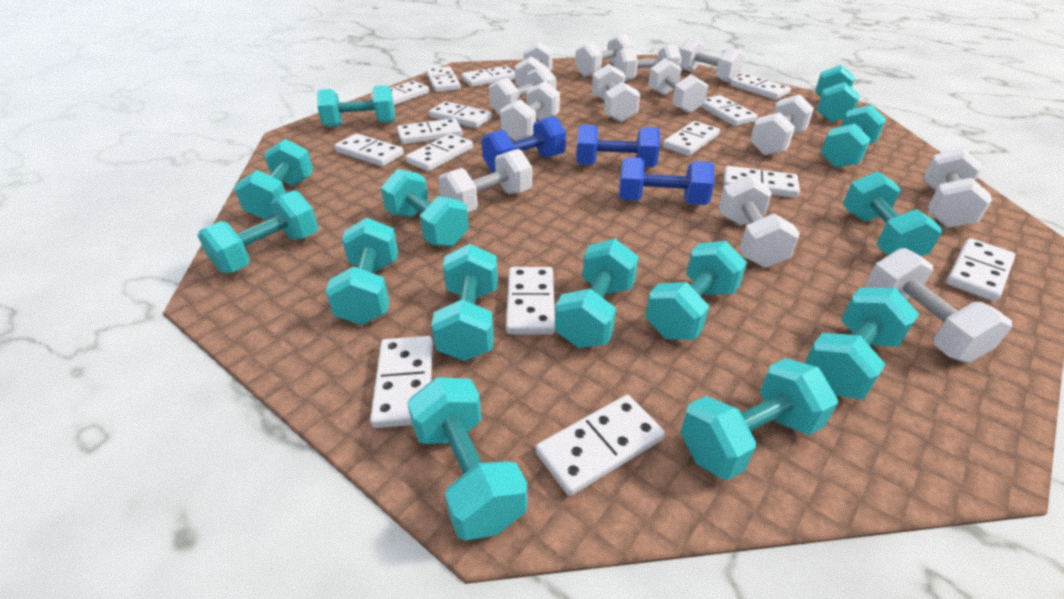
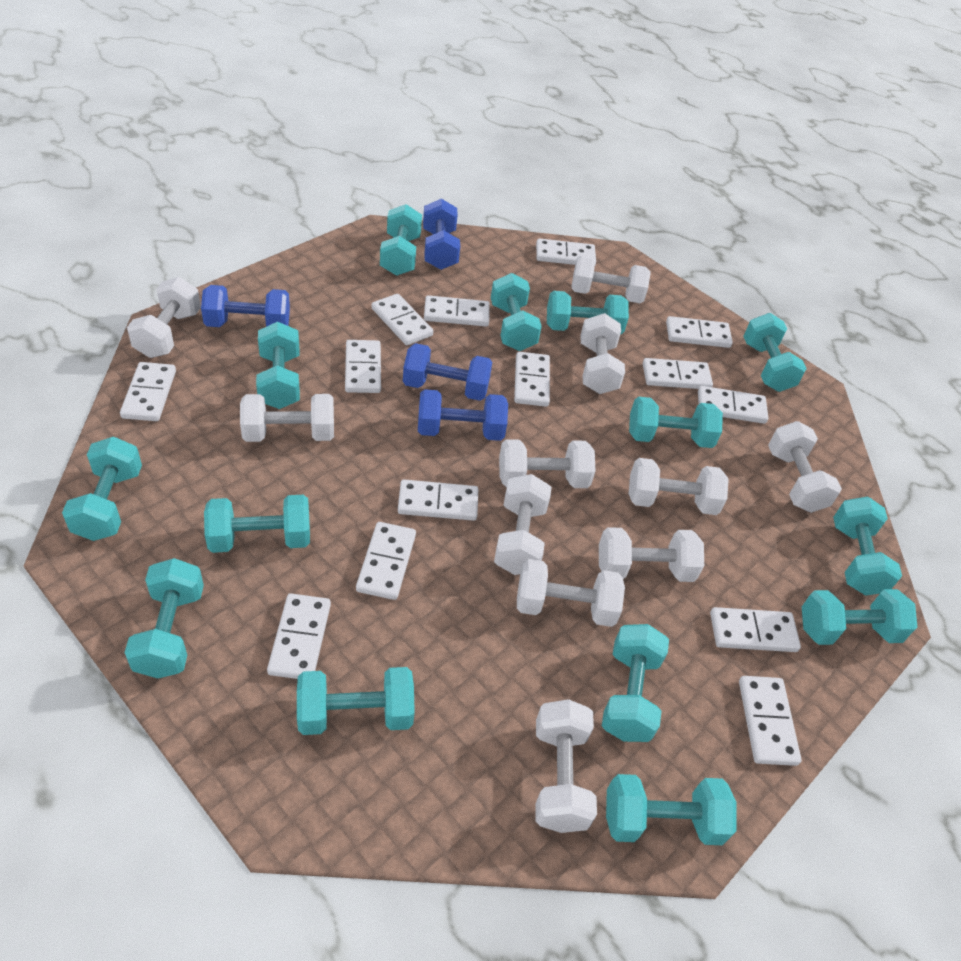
blue dumbbell: [482,116,566,173] [576,125,660,168] [619,157,714,205] = 3 -> [201,285,290,327] [403,343,492,401] [418,389,508,441] [423,199,460,270] = 4
white domino: [335,134,404,167] [370,336,433,428] [371,81,429,105] [397,118,463,144] [406,134,473,171] [427,67,461,92] [429,101,492,128] [462,66,515,87] [506,267,555,335] [536,395,664,496] [663,121,720,156] [700,95,758,126] [724,166,800,198] [731,74,791,100] [947,238,1015,301] = 15 -> [120,362,176,421] [267,593,331,679] [345,340,381,393] [356,522,416,600] [371,294,433,345] [398,479,478,521] [424,295,490,327] [514,352,550,407] [536,238,596,265] [643,358,713,389] [666,316,733,348] [698,386,768,424] [710,607,801,652] [739,676,802,766] = 14
white dumbbell: [438,149,532,213] [489,65,556,116] [500,81,560,141] [515,42,553,87] [575,34,634,77] [592,64,640,122] [615,44,682,81] [648,58,708,114] [679,37,744,83] [718,175,800,268] [750,94,814,155] [866,248,1012,363] [924,148,992,228] = 13 -> [127,277,201,358] [240,394,334,442] [494,474,552,575] [499,439,595,488] [517,559,625,627] [535,699,597,833] [571,256,651,303] [580,313,625,394] [599,527,704,582] [629,458,729,515] [768,421,842,513] = 11

